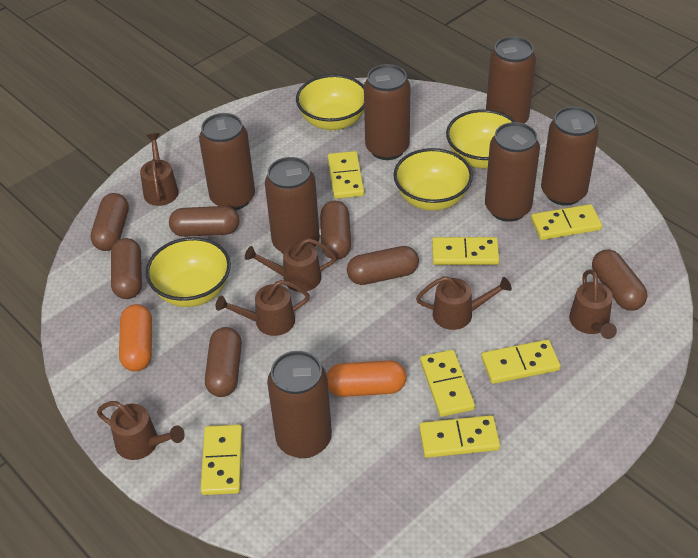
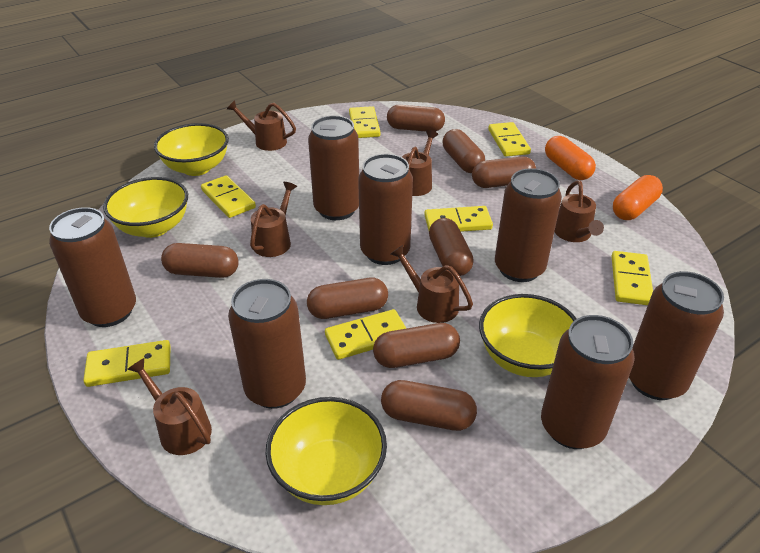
brown capsule: [91,193,129,251] [111,238,142,299] [169,206,239,237] [205,327,242,397] [320,201,351,260] [347,246,419,285] [592,250,647,311] = 7 -> [161,243,239,278] [307,278,388,319] [373,323,460,368] [381,380,477,431] [387,105,445,132] [429,218,474,276] [443,129,485,173] [472,157,536,188] = 8

